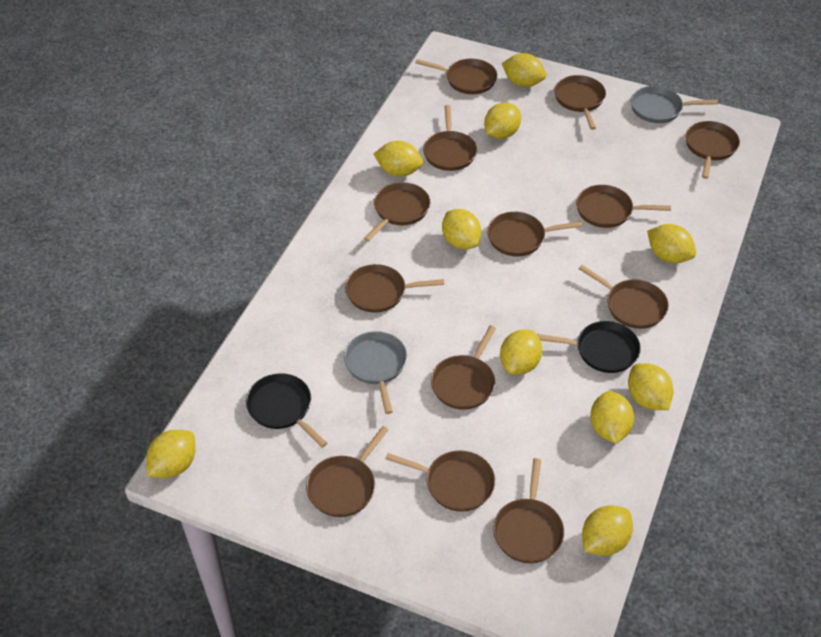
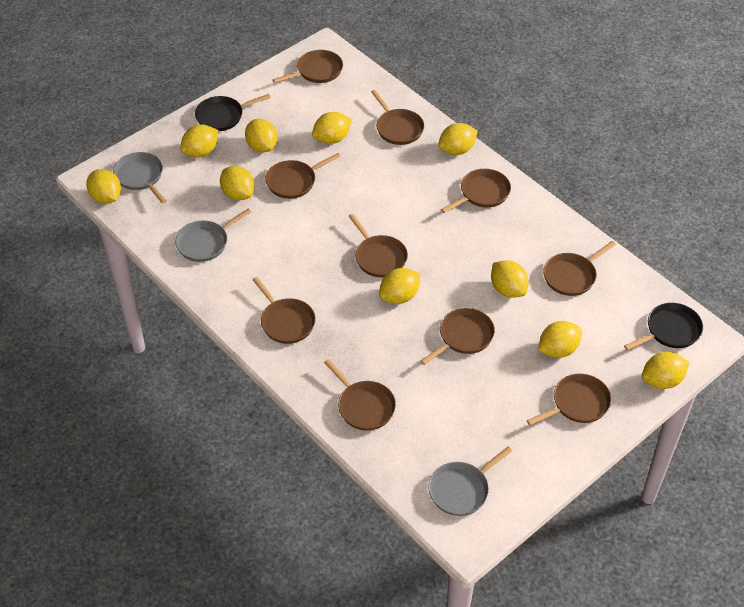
brown pan: [306,426,388,517] [345,264,444,313] [364,182,430,242] [385,451,495,512] [416,59,497,94] [423,105,477,171] [431,326,496,410] [487,212,582,256] [493,458,564,563] [554,75,606,130] [576,185,671,228] [579,265,669,329] [685,121,740,179] = 13 -> [252,277,316,344] [265,153,341,199] [273,50,343,83] [324,359,396,431] [349,214,408,277] [371,90,424,145] [421,308,495,365] [441,169,511,213] [527,374,611,425] [543,241,616,296] = 10
grey pan: [344,331,407,414] [631,86,718,123] = 2 -> [113,152,167,204] [175,209,251,262] [428,447,512,516] = 3

